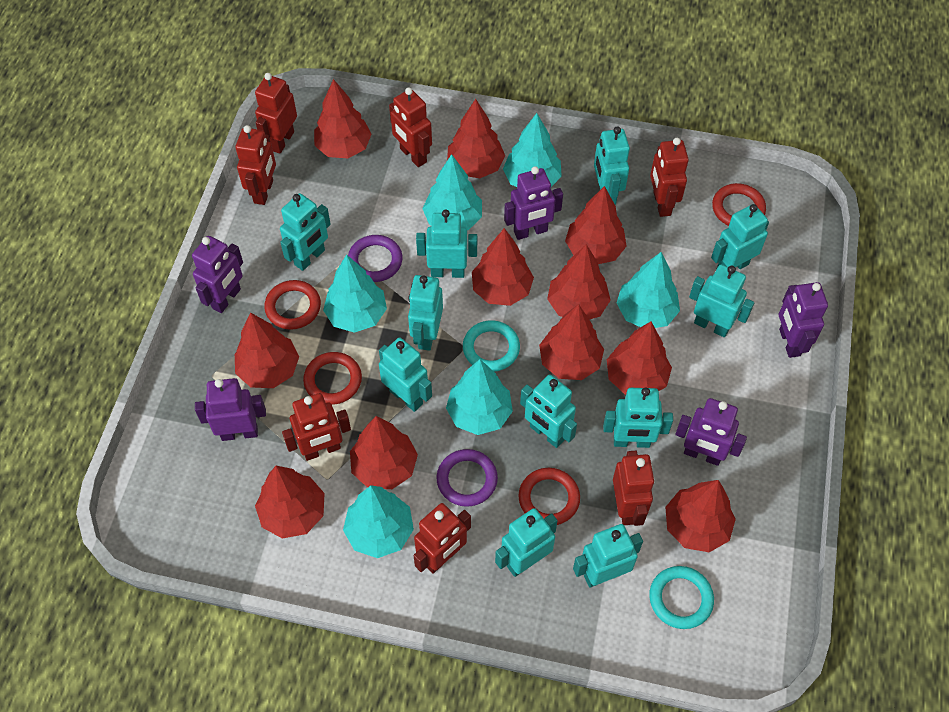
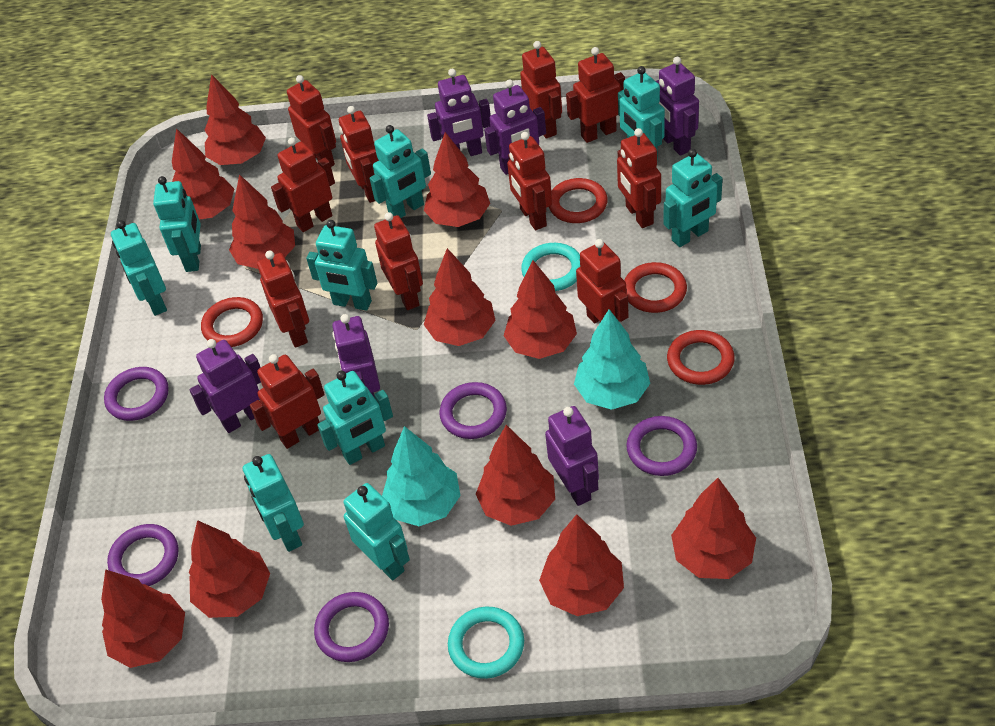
purple ring: [348,235,402,282] [437,449,498,507] = 2 -> [104,367,169,421] [107,524,178,586] [314,592,389,662] [440,382,507,439] [626,416,697,476] = 5
purple robot: [192,236,243,313] [195,378,266,441] [504,166,563,240] [675,398,747,466] [779,282,828,358] = 5 -> [189,339,261,433] [332,314,380,398] [427,69,491,156] [484,79,546,175] [545,406,599,506] [656,57,699,156] = 6
red robot: [235,125,276,205] [255,73,297,154] [282,393,351,461] [389,87,432,167] [413,503,471,574] [613,451,655,526] [650,138,689,217] = 7 -> [250,354,325,449] [257,250,309,348] [271,137,335,232] [287,75,336,167] [339,106,379,203] [374,212,423,310] [507,132,552,230] [520,41,562,139] [566,47,625,143] [576,239,629,323] [617,128,661,228] = 11
turquoise robot: [280,193,331,271] [379,338,432,412] [408,275,443,351] [416,209,477,278] [495,508,558,577] [520,375,577,448] [573,524,643,588] [594,126,630,205] [603,387,673,448] [689,265,754,337] [711,204,769,269] = 11 -> [111,220,167,316] [153,176,201,272] [243,454,304,552] [306,220,377,311] [317,371,393,465] [344,483,410,580] [370,125,431,218] [618,66,665,159] [664,149,723,247] = 9
turquoise tree: [323,254,387,333] [343,485,414,558] [422,154,482,230] [446,359,513,435] [503,113,562,187] [617,252,680,328] = 6 -> [382,426,460,526] [574,309,650,410] = 2

